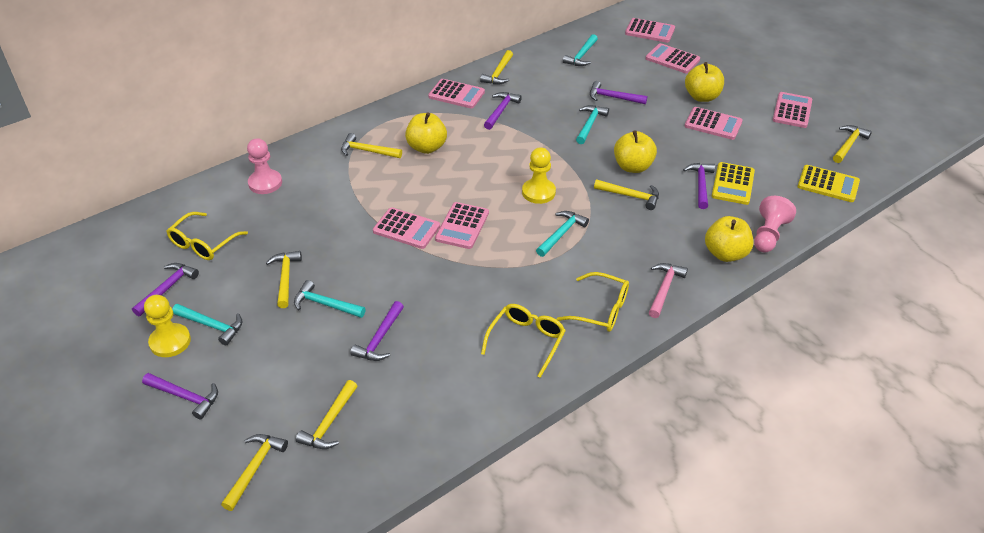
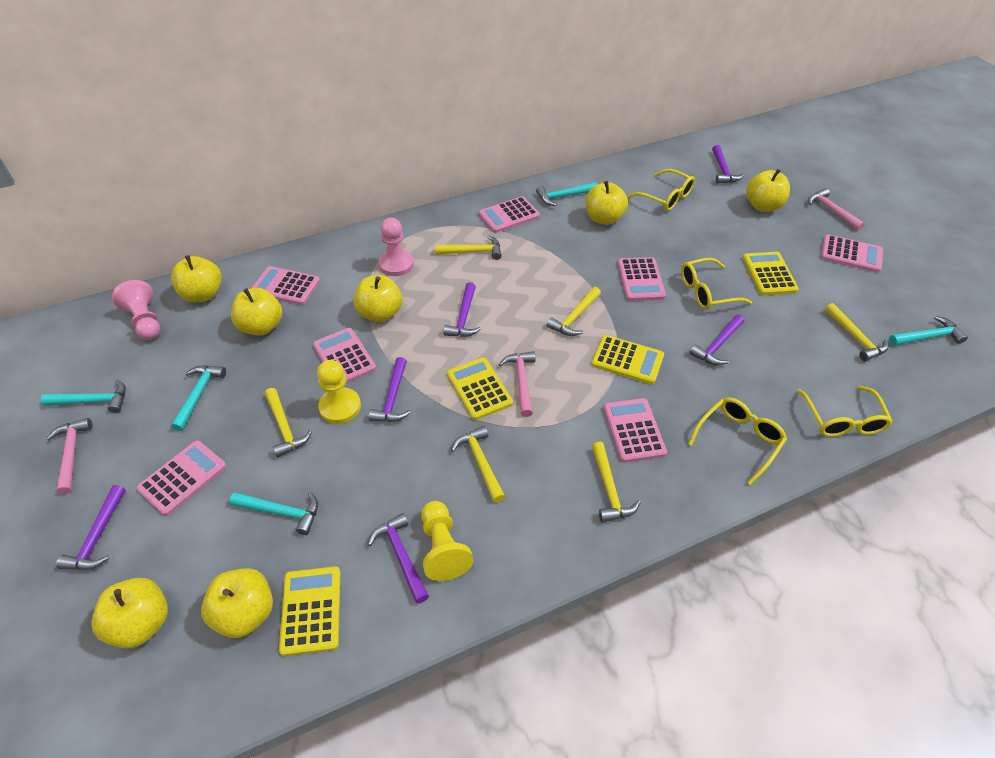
pink hammer: [649,263,688,318] = 1 -> [46,418,93,495] [499,351,535,417] [808,188,865,231] = 3
yellow apple: [405,112,447,154] [614,130,657,173] [685,62,724,102] [705,216,753,262] = 4 -> [92,578,168,649] [171,255,222,302] [201,568,273,638] [231,288,282,336] [353,275,402,322] [586,181,628,225] [746,169,790,212] = 7
yellow calculator: [712,162,755,205] [798,165,860,202] = 2 -> [279,566,340,656] [447,357,513,420] [591,335,664,384] [743,252,799,295] = 4
yellow glasses: [167,212,248,260] [481,304,566,378] [557,272,629,332] = 3 -> [628,169,695,211] [681,258,752,310] [688,397,787,485] [797,386,893,437] = 4
yellow hammer: [221,434,288,511] [266,251,302,308] [296,380,357,449] [341,133,402,158] [480,50,513,84] [594,179,659,210] [833,125,872,163] = 7 -> [265,388,312,458] [435,235,502,260] [451,426,505,503] [547,287,601,336] [592,442,641,523] [825,303,888,362] = 6

